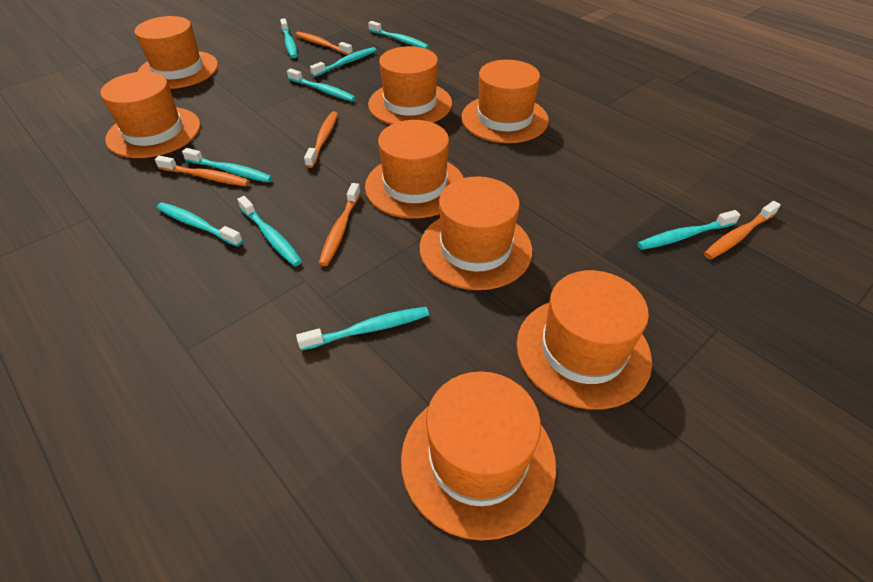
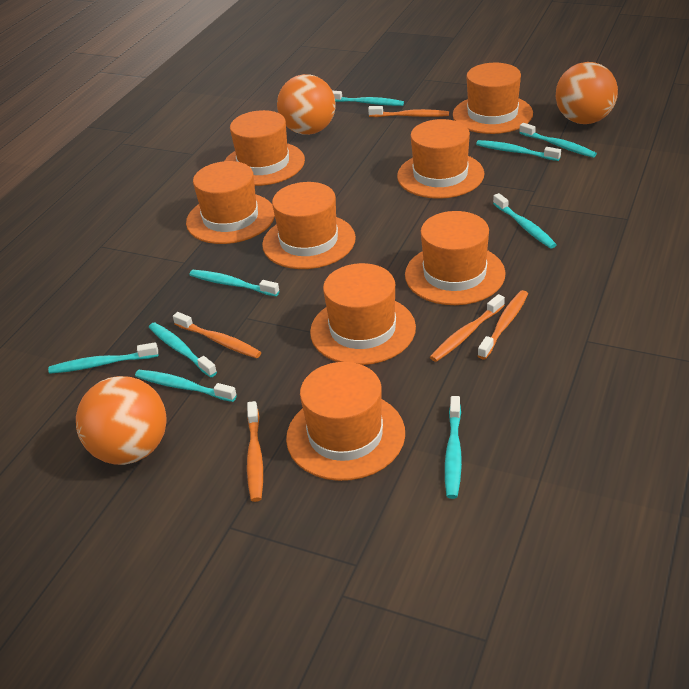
orange ball: none = 0 -> [76,376,167,465] [277,74,336,135] [556,62,618,124] = 3

